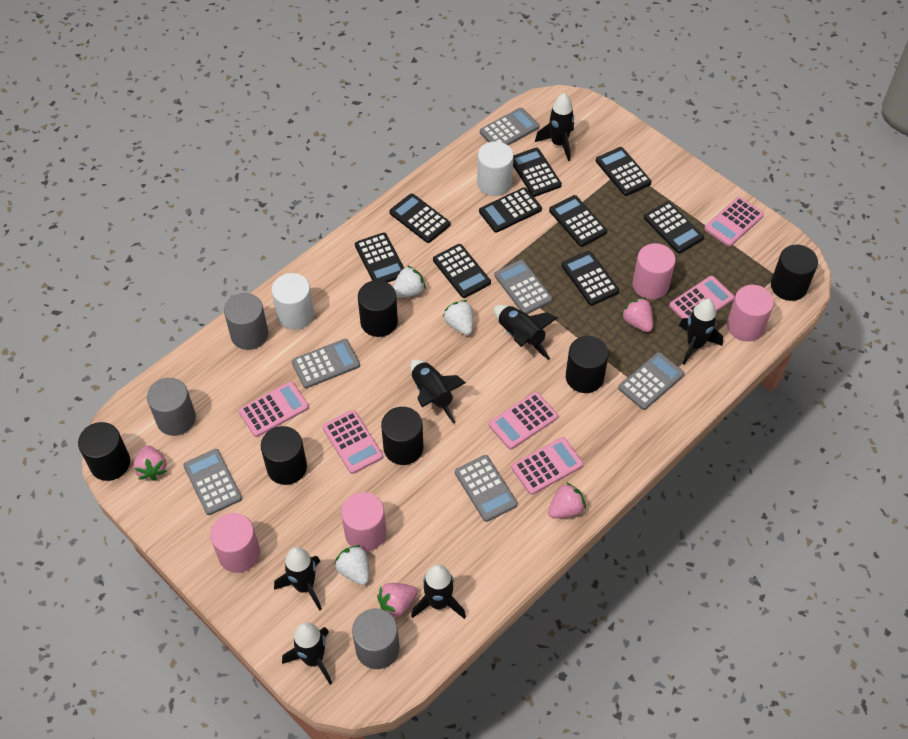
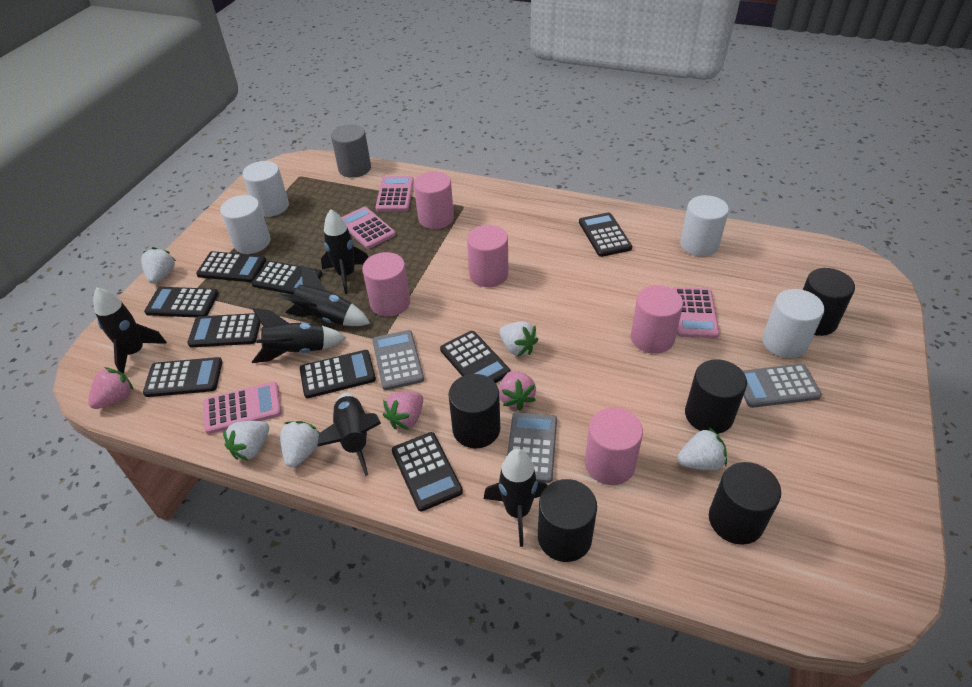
black cylinder: [78,422,130,481] [261,426,307,485] [358,280,398,337] [381,407,423,465] [566,336,609,393] [771,245,818,301] = 6 -> [448,374,500,448] [538,479,597,562] [685,359,747,434] [709,462,781,545] [803,268,855,336] = 5
black rocket: [274,547,322,611] [282,622,332,684] [410,359,466,424] [411,564,466,619] [494,305,558,360] [535,93,574,161] [679,299,723,365] = 7 -> [93,287,167,374] [252,308,346,363] [278,264,371,326] [317,393,381,476] [321,209,368,294] [484,449,548,547] = 6
grey calculator: [183,449,242,515] [292,339,360,388] [455,455,518,522] [480,108,539,145] [494,260,553,314] [618,352,684,410] = 6 -> [372,330,424,390] [507,412,557,483] [743,364,822,408] = 3
grey cylinder: [147,378,196,436] [224,293,268,350] [352,609,399,669] = 3 -> [331,124,371,178] = 1
pink calculator: [238,381,309,437] [322,410,383,474] [489,392,558,450] [511,437,583,495] [669,276,734,319] [704,197,764,247] = 6 -> [203,382,281,434] [341,207,396,249] [376,176,414,211] [673,287,720,338] = 4
pink cylinder: [210,513,260,573] [341,492,386,551] [632,243,676,300] [727,285,774,341] = 4 -> [362,252,410,317] [414,171,454,229] [467,225,509,287] [585,407,643,485] [631,285,683,354] = 5
pink strawberry: [133,445,167,481] [377,583,417,617] [548,482,586,519] [621,297,653,332] = 4 -> [88,367,134,409] [383,392,423,430] [499,371,536,410] = 3
white cylinder: [271,273,314,330] [477,141,514,196] = 2 -> [220,195,270,254] [242,161,289,217] [680,195,729,256] [762,289,824,358] = 4
white strawberry: [334,545,369,585] [393,265,426,298] [443,300,473,335] = 3 -> [141,247,176,284] [223,421,269,461] [280,421,320,467] [499,321,539,356] [677,428,727,470] = 5

